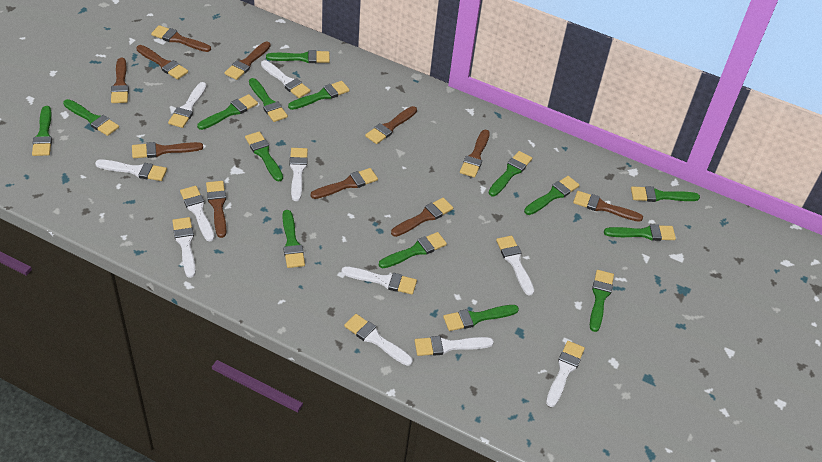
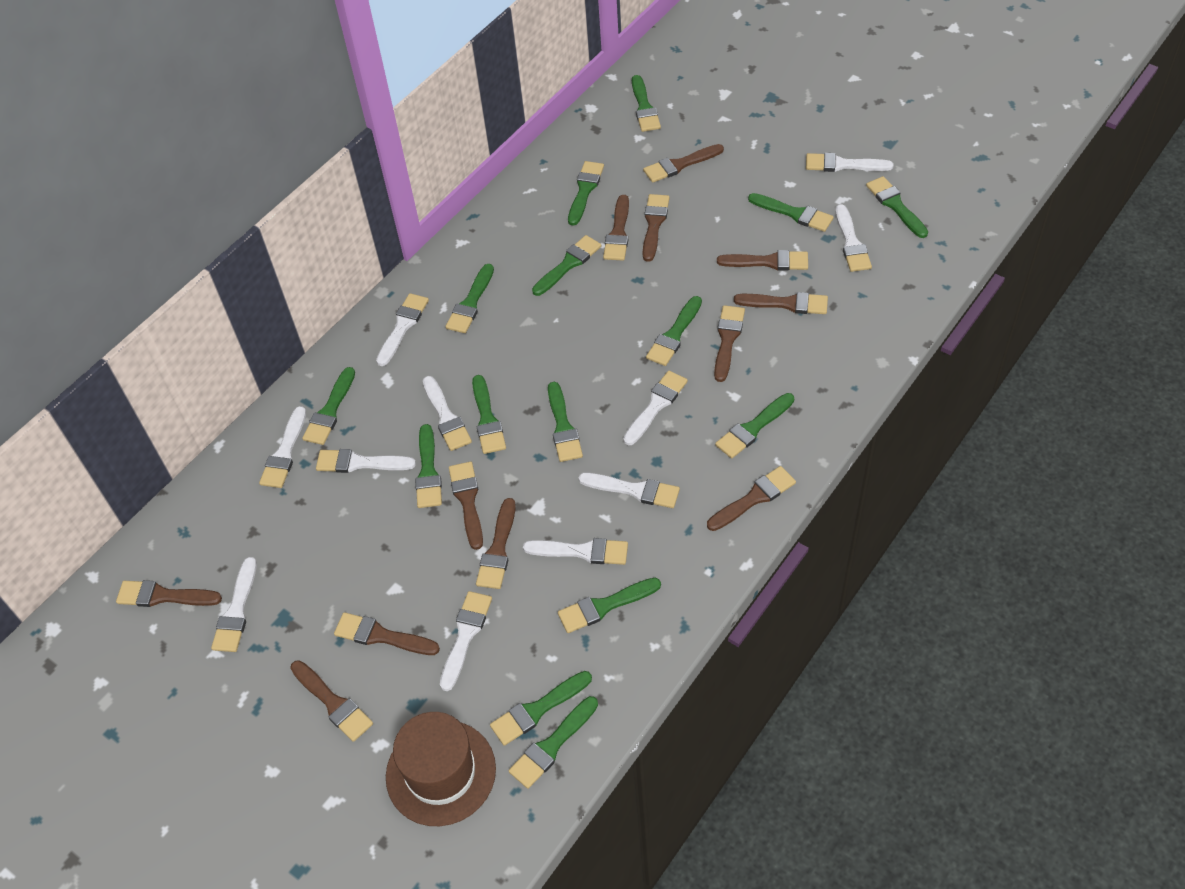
brown brush: [111,58,129,103] [132,142,203,158] [136,45,188,80] [151,25,211,52] [206,181,226,238] [224,41,271,80] [311,168,378,199] [365,106,417,144] [391,198,453,237] [460,130,490,178] [573,191,643,222] = 11 -> [116,580,222,607] [290,660,373,742] [334,612,440,655] [449,462,483,550] [476,498,516,589] [603,195,629,260] [643,144,724,183] [643,194,670,262] [707,466,796,531] [714,305,745,382] [717,250,808,271] [734,292,828,314] = 12
brown hat: none = 0 -> [386,712,496,826] = 1

